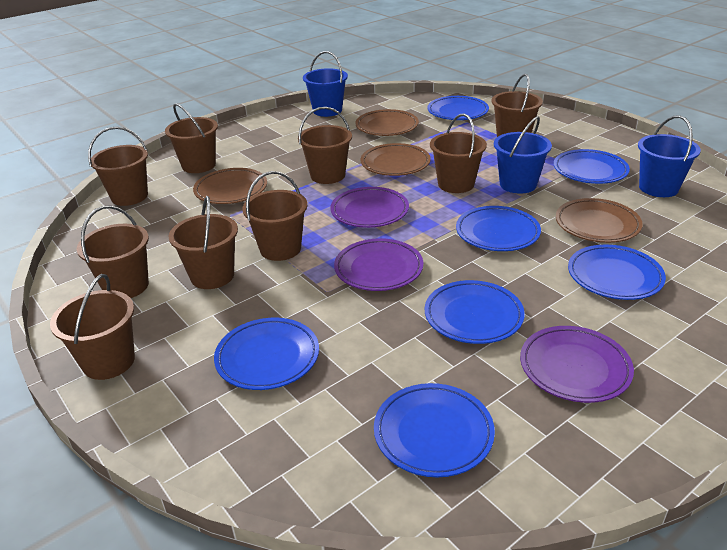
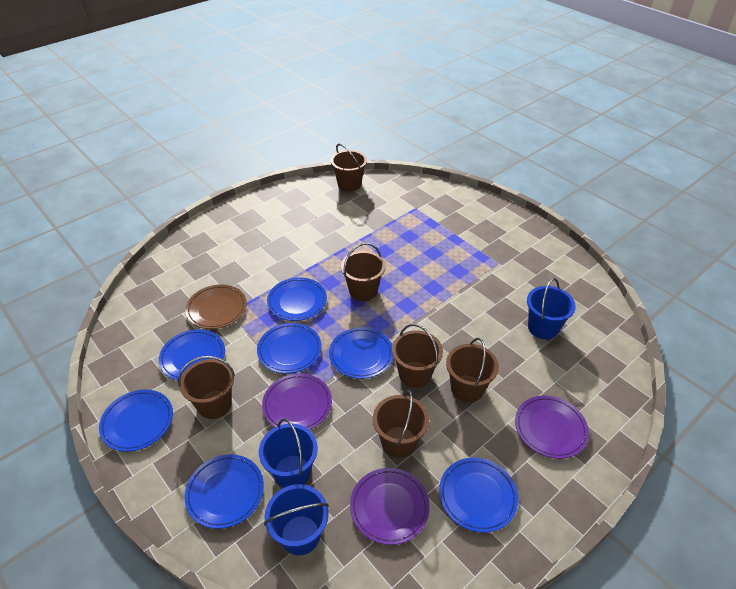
brown bucket: [50,274,135,380] [77,205,149,298] [88,127,148,206] [165,103,218,173] [168,196,238,289] [242,171,307,261] [298,107,352,184] [430,114,487,193] [491,74,543,137] = 9 -> [178,356,235,419] [331,144,367,192] [341,243,385,301] [373,390,429,458] [392,324,443,388] [446,338,499,403] = 6
brown plate: [193,168,267,204] [355,109,419,136] [361,143,431,176] [556,198,643,243] = 4 -> [185,285,247,329] = 1

